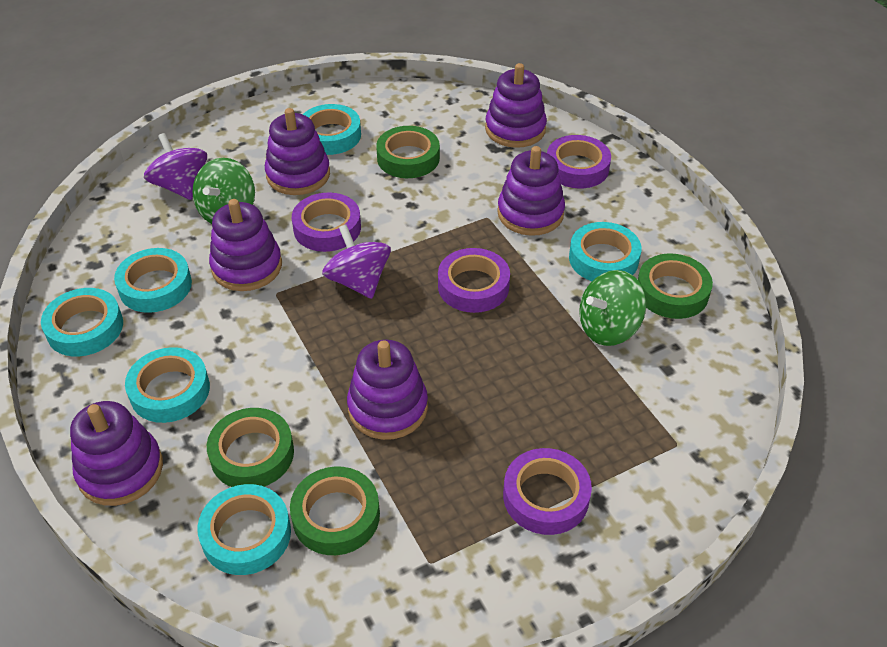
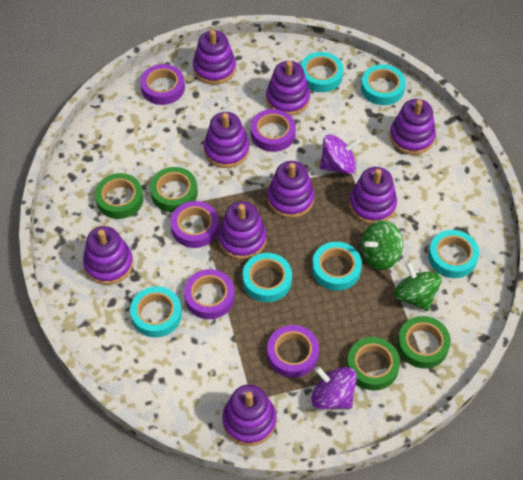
purple stacking toy: [70,401,163,506] [209,199,282,291] [265,108,330,195] [347,340,428,440] [485,63,547,148] [497,146,565,236] = 6 -> [83,226,133,285] [193,30,236,85] [204,112,249,168] [218,201,267,260] [222,384,277,446] [266,61,310,116] [267,161,315,218] [349,167,397,224] [390,99,436,155] = 9
purple tape: [292,192,361,252] [438,248,510,313] [503,448,592,535] [547,135,611,188] = 4 -> [140,64,185,105] [170,201,219,248] [184,269,235,319] [251,109,296,152] [267,325,319,378] = 5

